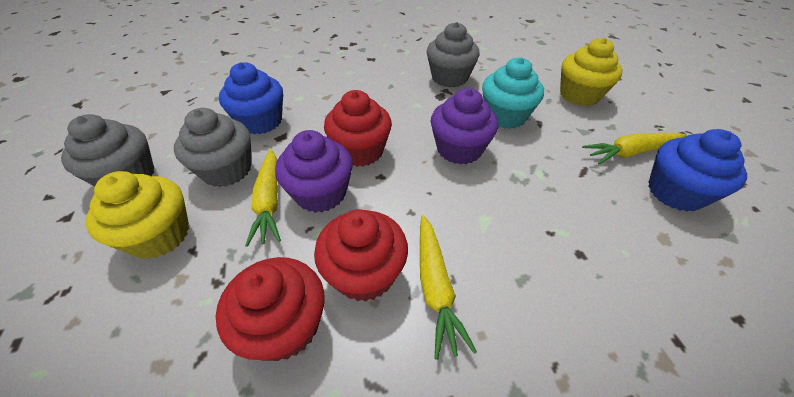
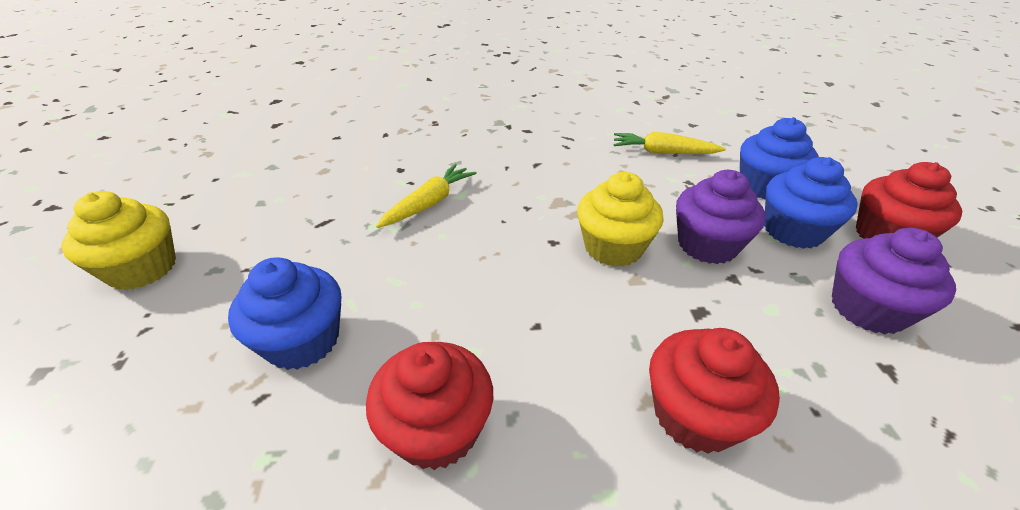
blue cupcake: [219,62,283,134] [648,129,747,212] = 2 -> [228,257,342,370] [740,117,819,200] [764,157,858,249] = 3
grey cupcake: [61,114,154,186] [174,108,251,187] [427,22,480,87] = 3 -> none = 0
turquoise cupcake: [482,57,544,129] = 1 -> none = 0
yellow carrot: [245,149,281,247] [420,215,477,360] [582,133,686,164] = 3 -> [376,164,477,228] [614,132,726,154] = 2

